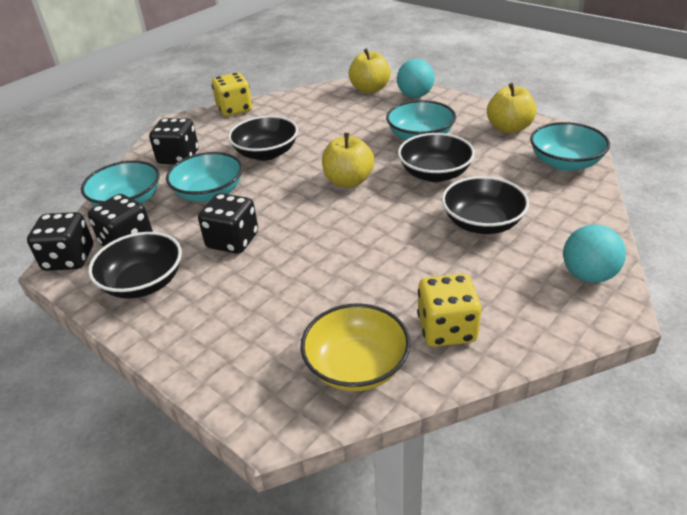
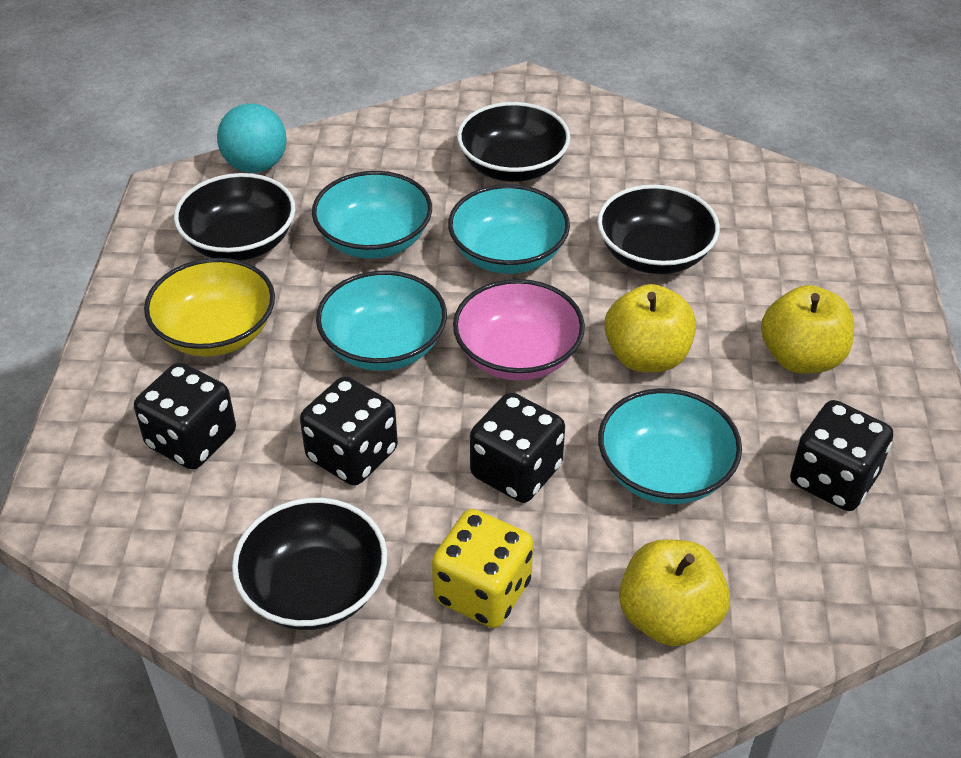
pink bowl: none = 0 -> [453,279,585,381] = 1
turquoise ball: [397,59,435,98] [563,225,626,283] = 2 -> [217,104,287,173] = 1
yellow dice: [212,73,252,117] [417,274,481,347] = 2 -> [432,509,533,628] = 1

